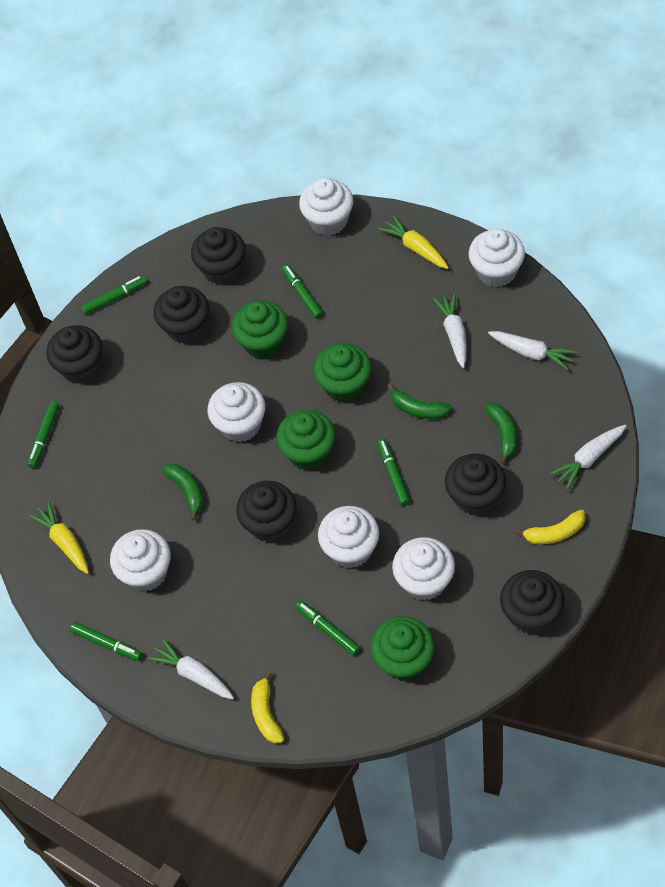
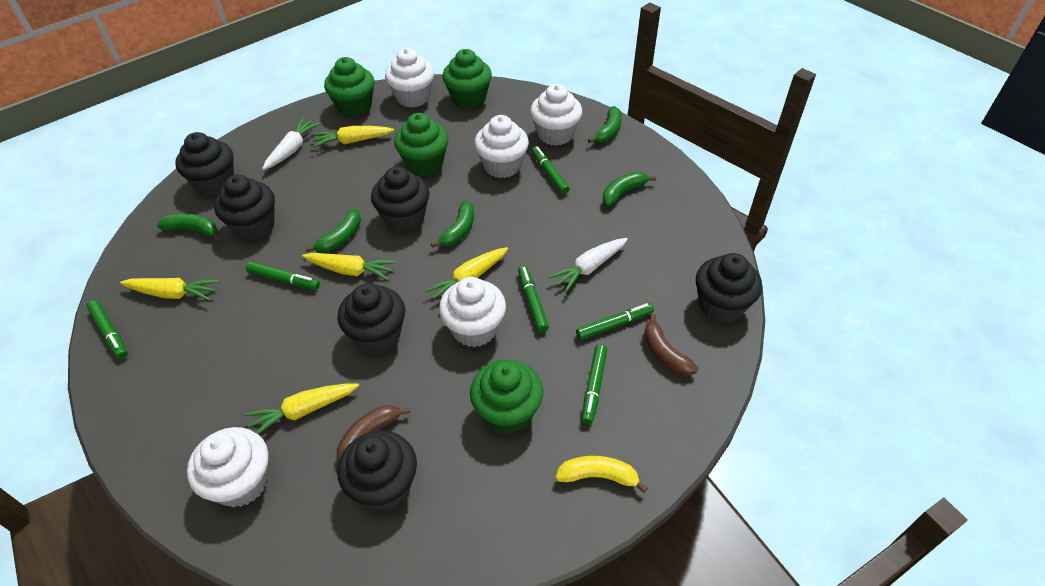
brown banana: none = 0 -> [337,405,410,461] [644,313,698,376] = 2
green banana: [162,464,203,520] [388,384,452,419] [485,403,517,464] = 3 -> [157,214,220,240] [305,209,361,252] [431,201,474,248] [588,106,622,143] [603,172,656,206] = 5
white carrot: [147,638,234,699] [433,292,467,368] [488,331,577,371] [550,425,626,490] = 4 -> [262,118,321,170] [549,238,628,293] = 2
white cupcake: [110,529,171,591] [208,382,265,442] [299,178,353,236] [318,506,379,568] [392,537,455,601] [468,229,525,287] = 6 -> [187,427,269,507] [385,48,434,108] [439,277,506,347] [474,115,529,178] [530,84,582,146] = 5
yellow banana: [251,671,284,743] [515,510,586,544] = 2 -> [555,456,648,493] = 1
yellow carrot: [28,501,89,574] [378,215,449,269] = 2 -> [120,278,219,301] [245,383,359,434] [302,253,396,280] [311,126,394,148] [425,247,508,299] = 5

